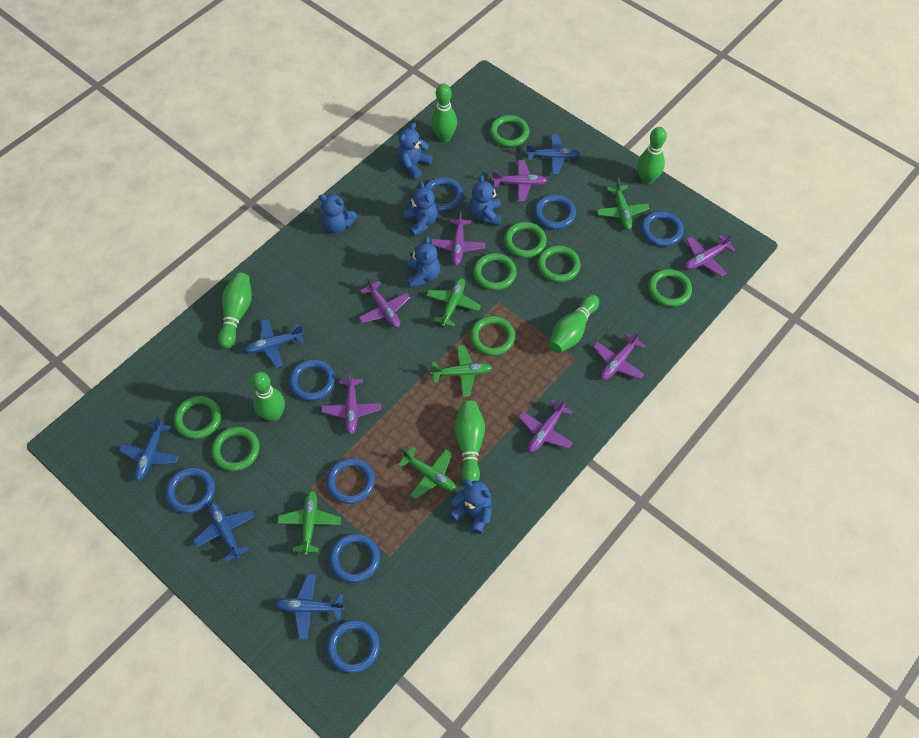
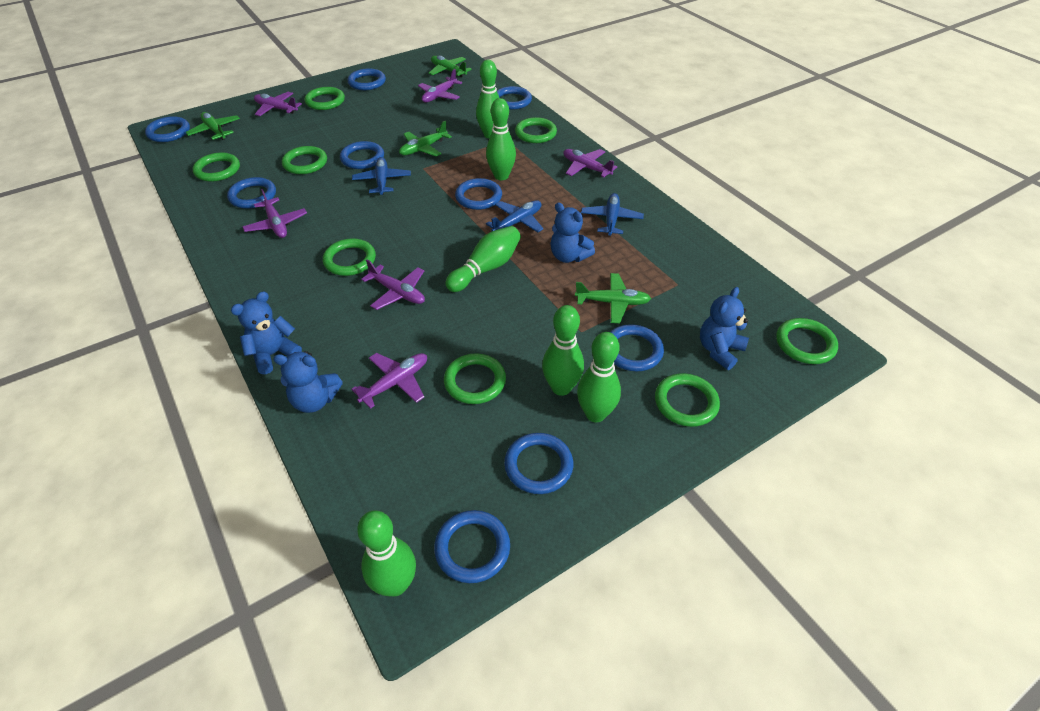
blue plane: [119,416,179,481] [193,502,255,563] [244,319,304,368] [275,574,345,640] [526,134,581,174] = 5 -> [352,157,411,195] [486,200,544,232] [581,193,644,236] = 3
blue ring: [166,467,215,514] [289,359,335,401] [326,458,375,504] [327,620,380,673] [329,533,380,583] [425,177,463,212] [534,195,576,230] [641,211,683,247] = 8 -> [145,116,190,142] [227,177,276,209] [340,141,384,169] [348,68,386,90] [434,510,510,583] [455,178,502,210] [497,86,532,110] [504,433,573,494] [610,324,664,371] = 9
blue teddy bear: [318,194,357,233] [397,123,433,179] [404,181,438,237] [407,236,440,288] [449,479,492,534] [469,175,502,226] = 6 -> [231,292,302,374] [273,351,343,413] [550,202,595,263] [700,287,749,370] = 4
green plane: [277,490,341,555] [398,447,456,499] [426,278,481,327] [430,345,492,397] [596,178,650,230] = 5 -> [186,112,240,140] [399,121,452,156] [429,55,472,77] [575,273,651,323] = 4
purple plane: [321,371,381,434] [358,278,410,328] [431,211,485,266] [492,160,548,202] [519,398,573,452] [593,331,646,380] [685,234,736,277] = 7 -> [243,189,307,238] [254,92,302,116] [351,353,427,409] [361,260,425,310] [418,69,462,103] [563,149,617,177] = 6

